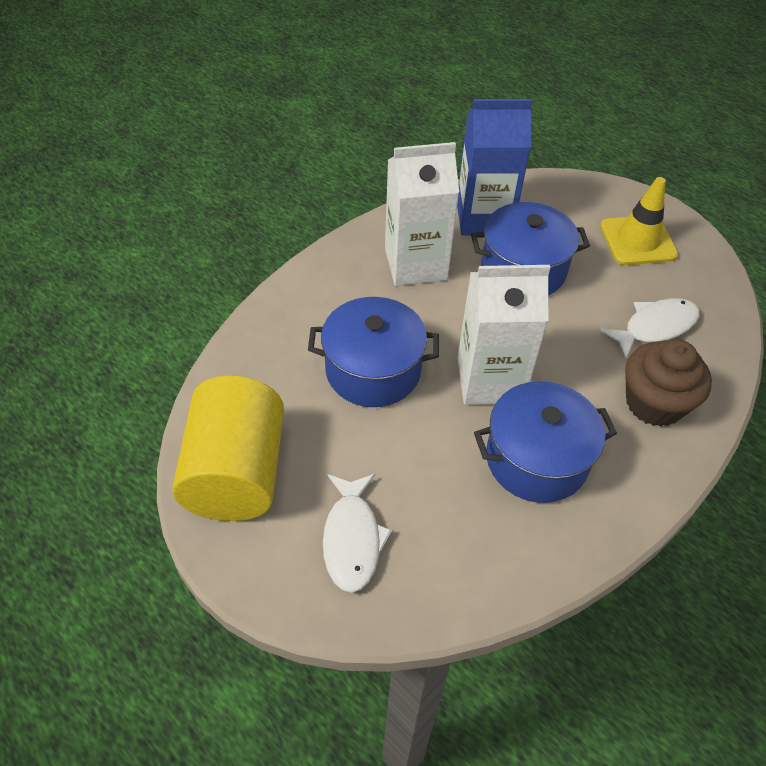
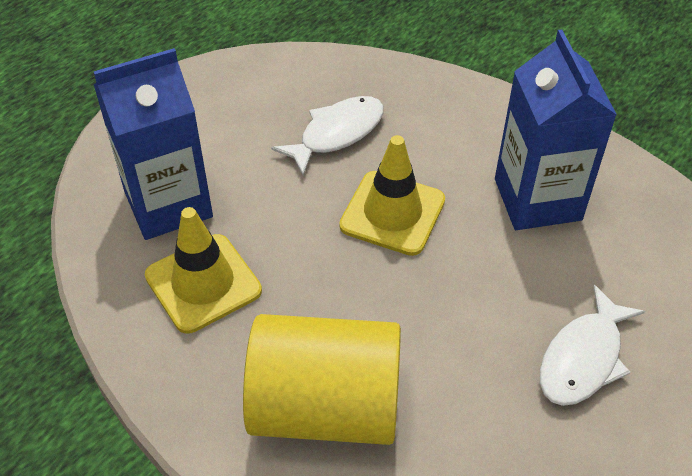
blue carton: [457,99,533,236] = 1 -> [94,48,213,240] [495,30,617,230] = 2
blue pot: [308,297,439,407] [471,202,590,295] [474,381,617,503] = 3 -> none = 0
brown cupcake: [625,339,712,427] = 1 -> none = 0
white carton: [385,142,459,286] [457,265,551,405] = 2 -> none = 0
yellow traffic cone: [600,177,678,265] = 1 -> [145,207,262,334] [339,135,445,256] = 2

